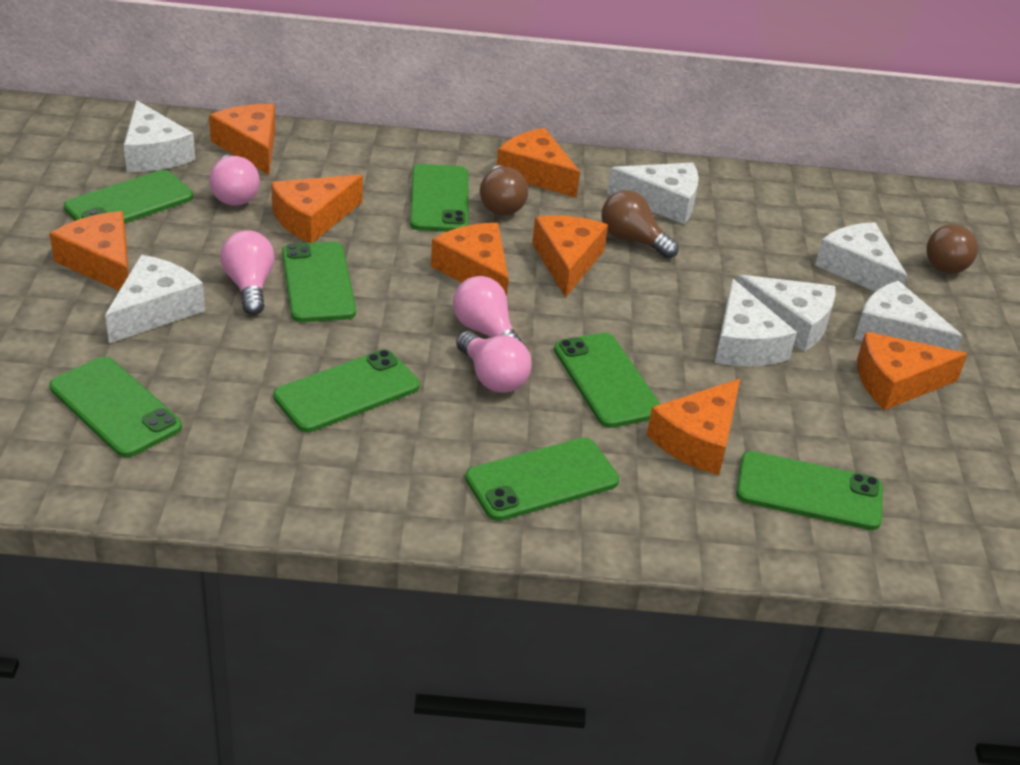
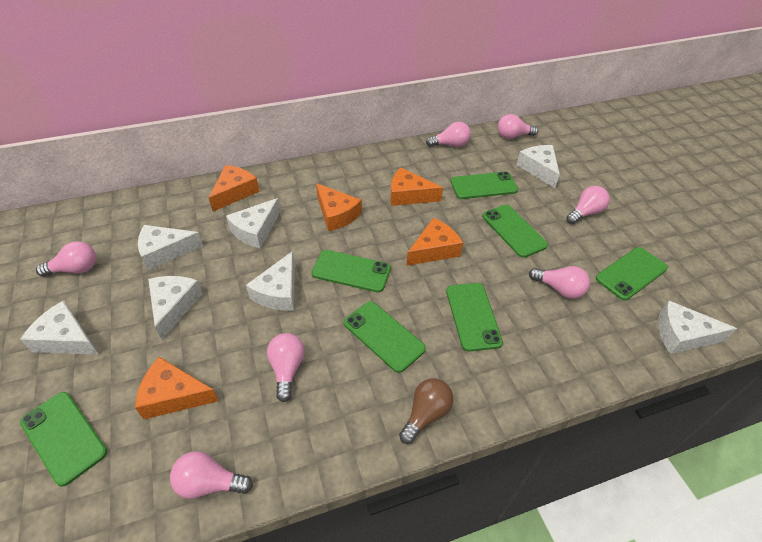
brown light bulb: [480,165,528,216] [602,190,679,258] [926,224,978,273] = 3 -> [399,378,453,444] = 1
green phone: [49,357,182,457] [64,170,193,223] [273,350,420,432] [282,242,356,322] [410,164,469,232] [465,438,619,521] [554,333,660,428] [736,451,883,530] = 8 -> [20,392,107,487] [312,250,391,293] [344,301,426,373] [446,283,503,352] [451,172,518,199] [482,205,548,258] [596,247,668,300] = 7
orange cheese: [50,211,129,291] [209,104,275,175] [271,175,363,243] [431,223,509,296] [497,128,580,198] [532,216,608,298] [647,379,740,475] [857,332,968,410] = 8 -> [135,357,219,419] [209,165,260,211] [316,183,362,231] [390,168,443,206] [406,218,463,266] = 5
pink light bulb: [209,155,260,206] [220,230,275,315] [453,276,525,345] [456,331,531,393] = 4 -> [36,241,96,277] [170,451,253,499] [267,333,305,402] [426,122,471,147] [497,114,538,139] [529,266,590,299] [566,186,610,224] = 7

